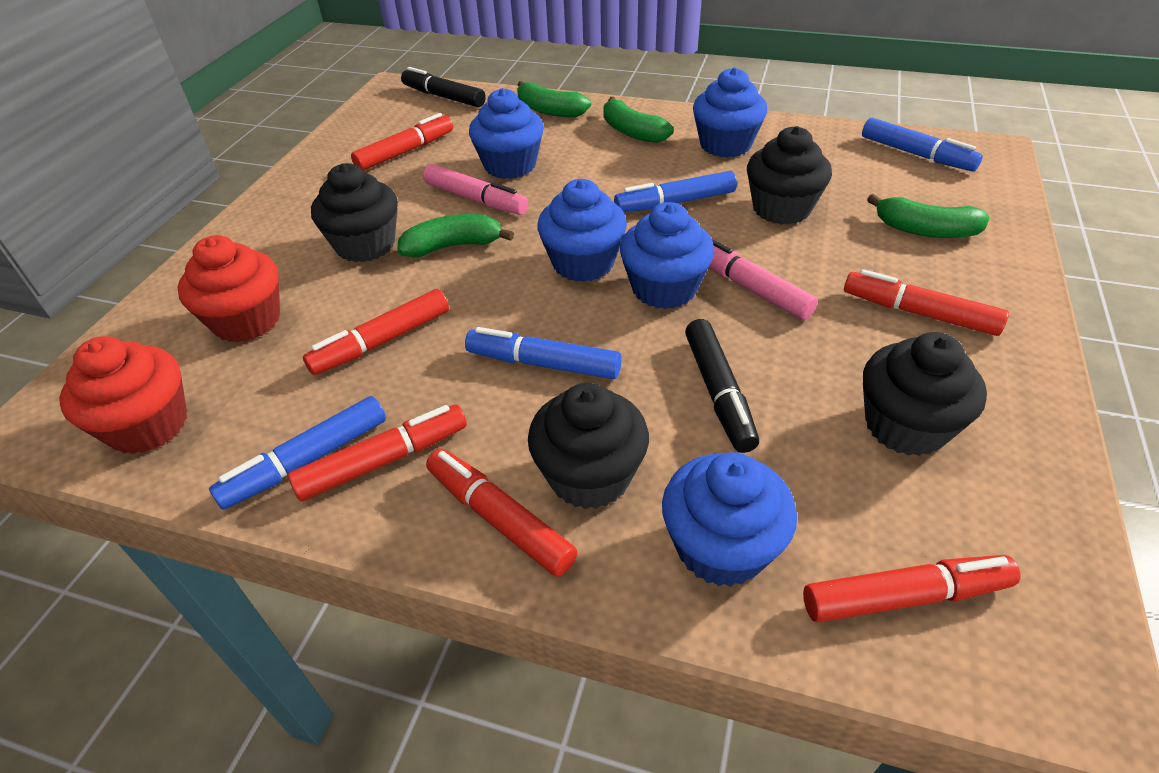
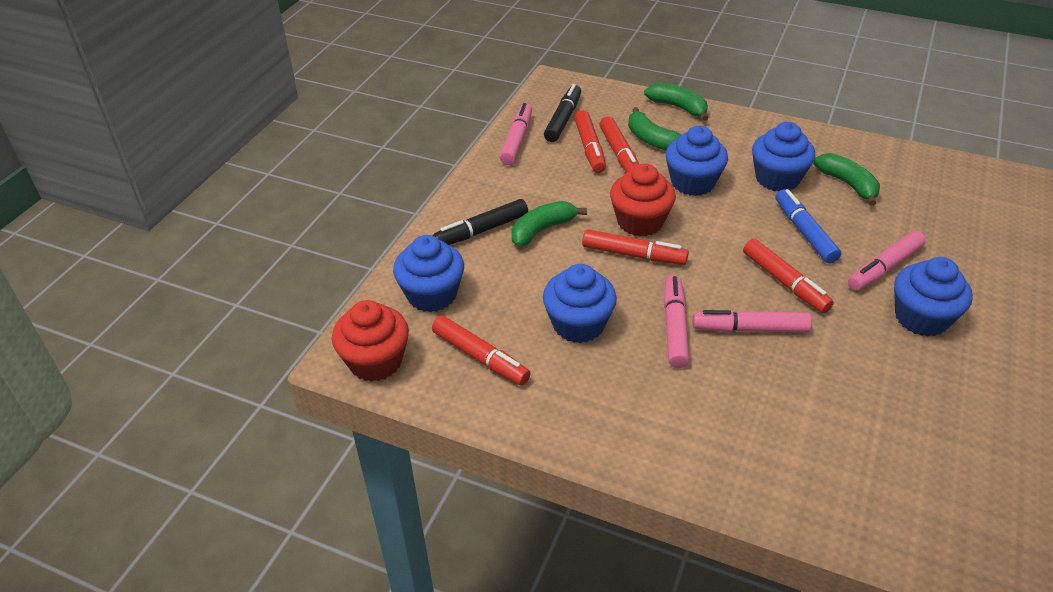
black cupcake: [311,163,398,262] [528,383,649,509] [747,126,832,225] [863,332,987,456] = 4 -> none = 0
blue marker: [209,396,386,510] [465,327,622,379] [614,171,737,212] [862,118,983,172] = 4 -> [775,189,841,263] = 1
pink marker: [423,164,529,215] [709,238,818,320] = 2 -> [500,103,532,165] [664,275,690,368] [692,310,812,333] [848,231,926,291] = 4
red marker: [288,405,467,501] [303,289,449,375] [351,113,453,171] [426,449,577,577] [803,555,1020,622] [844,269,1009,336] = 6 -> [432,315,531,385] [574,110,606,173] [582,229,689,265] [600,116,639,173] [743,239,834,313] = 5

